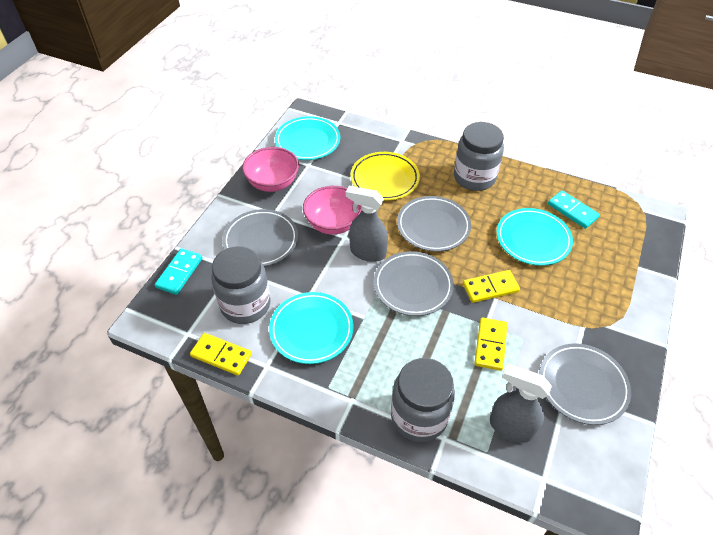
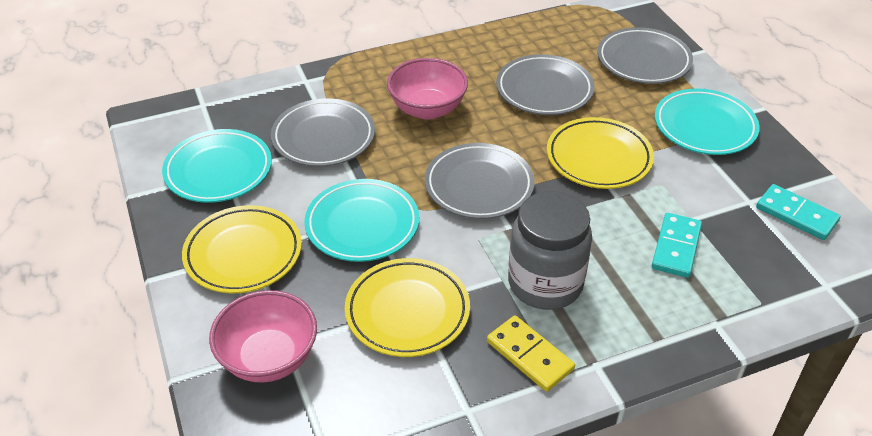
grey jar: [211,246,271,324] [391,358,455,442] [454,122,504,191] = 3 -> [508,191,592,310] = 1
grey spray bottle: [346,186,388,262] [490,364,552,443] = 2 -> none = 0
yellow domino: [190,333,252,376] [463,270,520,303] [474,317,508,371] = 3 -> [487,315,575,392] = 1
yellow plate: [351,152,420,200] = 1 -> [182,205,302,294] [345,258,470,357] [547,117,654,189] = 3

